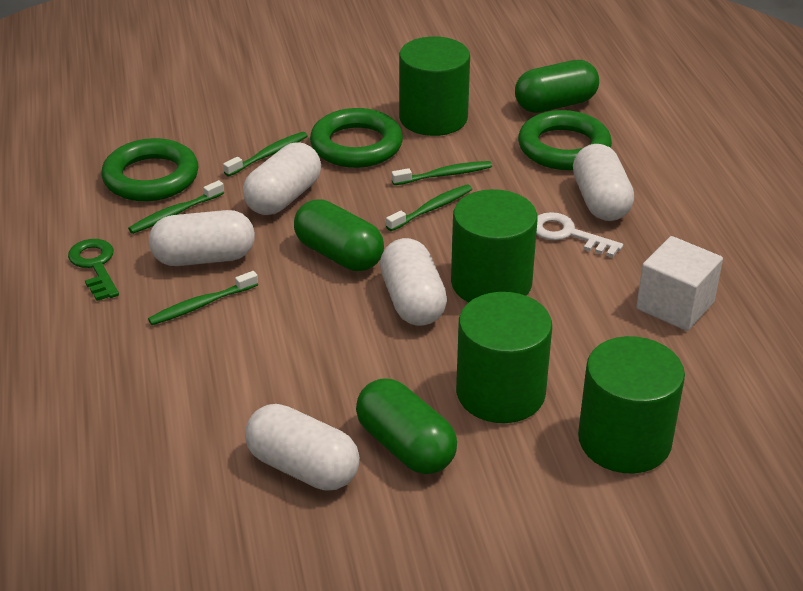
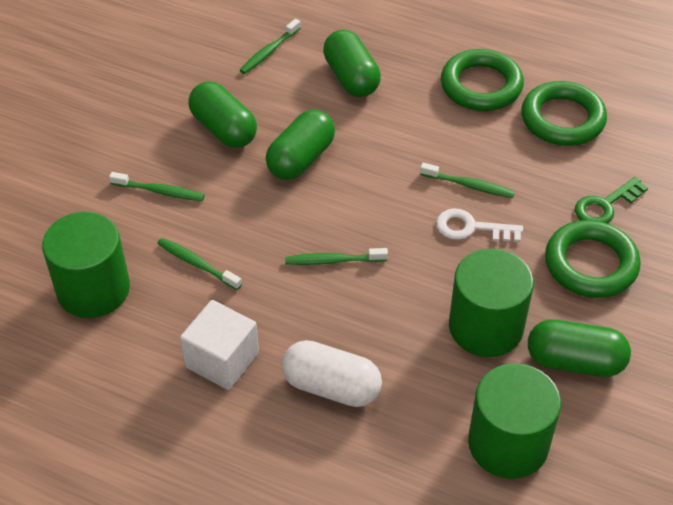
green capsule: [294,199,384,271] [356,378,457,474] [515,60,599,113] = 3 -> [188,82,257,148] [266,110,335,180] [323,30,381,97] [528,319,631,377] = 4
green cylinder: [399,36,470,136] [451,189,538,302] [456,292,552,423] [578,336,685,473] = 4 -> [42,212,130,318] [449,249,534,357] [468,363,561,479] = 3
white capsule: [149,210,255,266] [243,143,321,215] [245,404,360,491] [380,238,447,326] [573,144,634,221] = 5 -> [282,340,382,407] = 1

